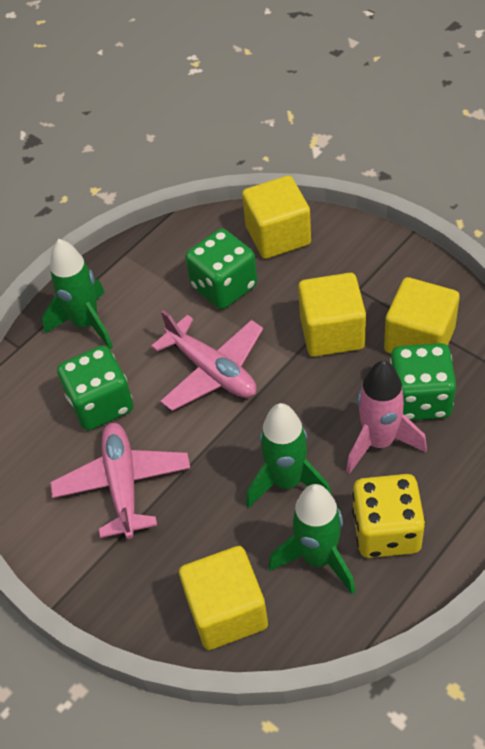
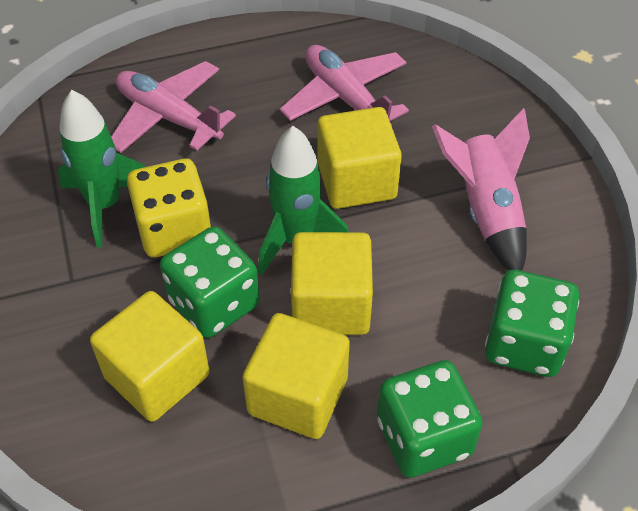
green rocket: [42,239,113,349] [246,403,331,508] [269,484,355,594] = 3 -> [58,90,146,248] [258,126,349,275] = 2

